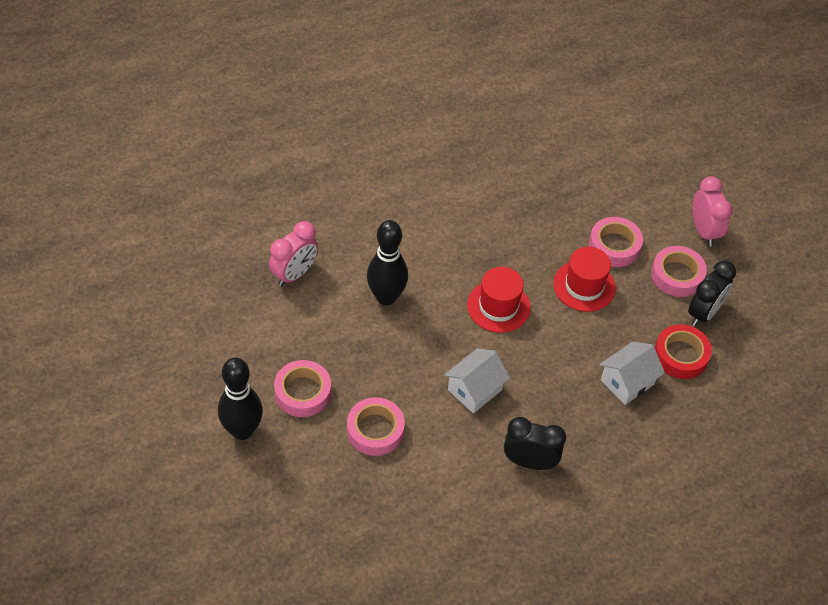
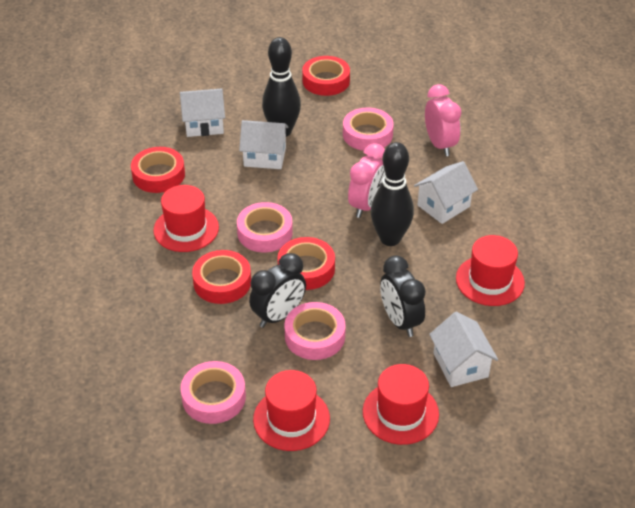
red hat: [467,267,530,333] [553,247,616,312] = 2 -> [153,185,219,252] [253,370,330,451] [363,364,439,445] [456,235,525,306] = 4
red tape: [655,324,712,379] = 1 -> [131,147,185,193] [192,250,251,304] [277,237,335,290] [302,56,350,96] = 4
white house: [444,349,510,413] [599,341,665,405] = 2 -> [180,88,225,137] [239,120,289,169] [414,161,478,224] [429,312,498,387] = 4

